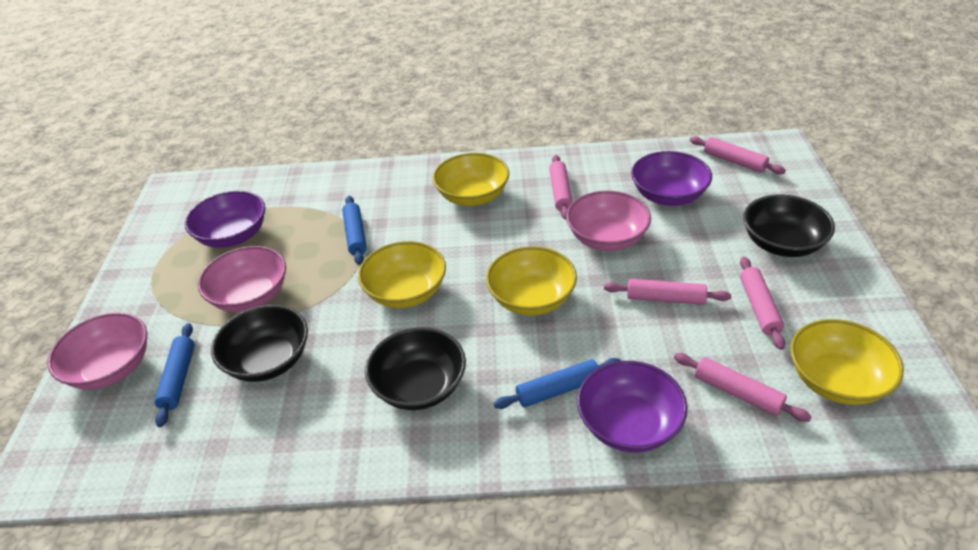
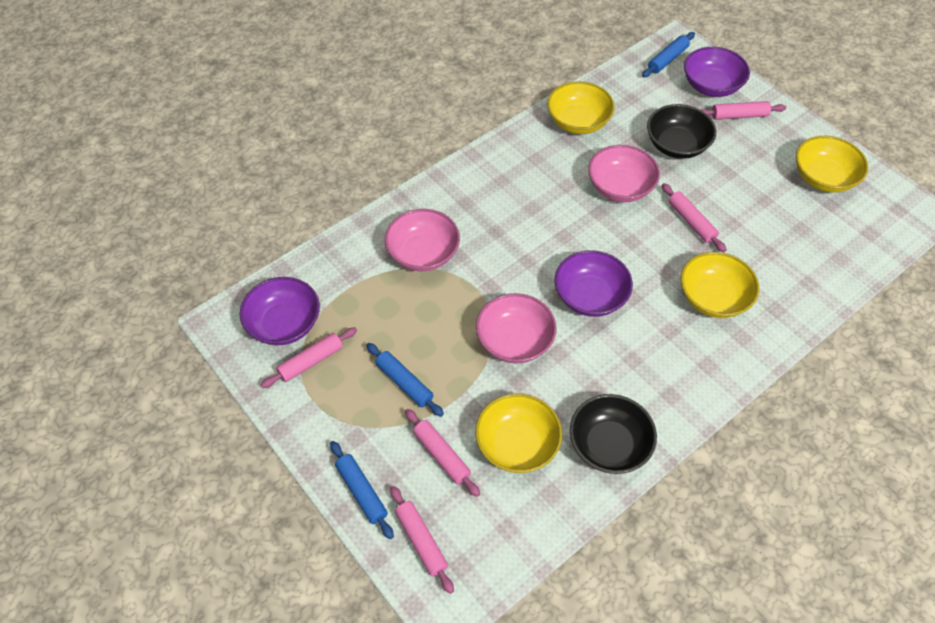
black bowl: [211,305,308,382] [365,327,466,410] [743,195,835,257] = 3 -> [570,394,657,474] [647,104,716,159] = 2

